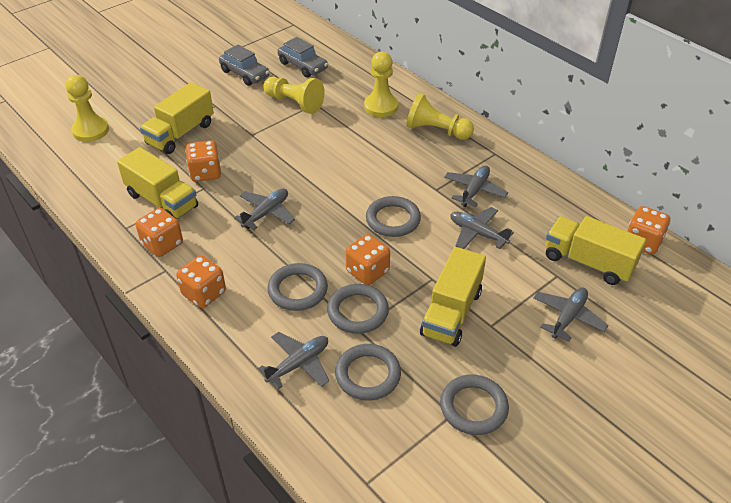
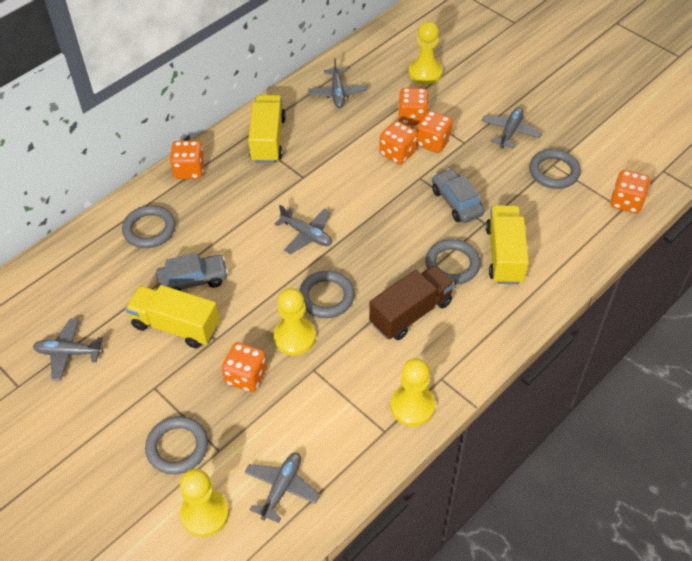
brown truck: none = 0 -> [369,265,455,340] = 1
orange dice: [136,208,183,257] [176,255,226,308] [185,140,221,182] [346,234,390,285] [627,206,670,255] = 5 -> [169,140,205,179] [222,342,267,392] [379,121,417,165] [398,88,429,125] [416,111,453,153] [610,170,650,213] = 6
yellow truck: [117,147,198,219] [140,82,214,154] [420,247,486,347] [545,216,646,285] = 4 -> [125,285,220,349] [248,95,286,163] [486,205,529,284] = 3

